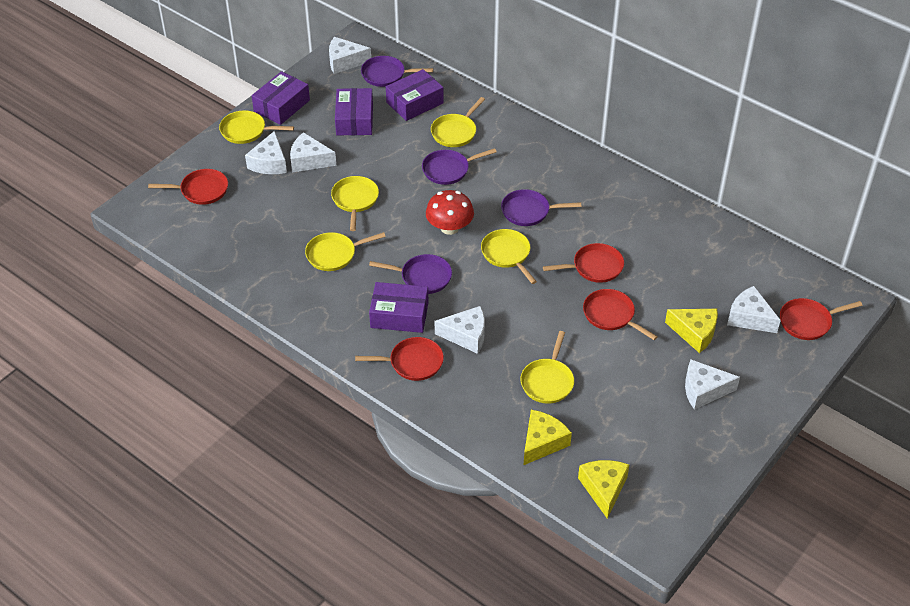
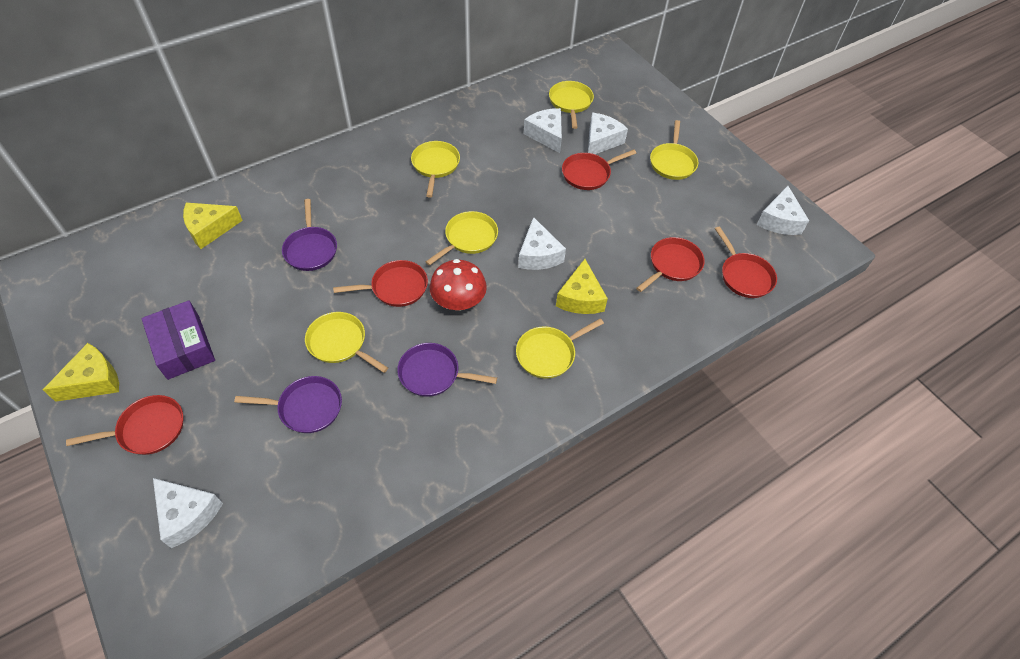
purple box: [252,71,310,125] [335,88,373,135] [369,282,428,333] [386,69,444,121] = 4 -> [141,300,215,380] = 1
purple pan: [361,56,433,87] [369,254,452,294] [422,148,496,185] [501,189,581,226] = 4 -> [234,376,342,433] [282,199,337,271] [397,343,497,397] = 3
white cheese: [245,131,287,174] [290,132,336,173] [329,37,371,74] [435,306,485,354] [685,359,740,410] [727,286,781,333] = 6 -> [153,478,223,548] [518,217,566,270] [524,108,562,153] [588,113,628,154] [757,186,809,235] = 5

